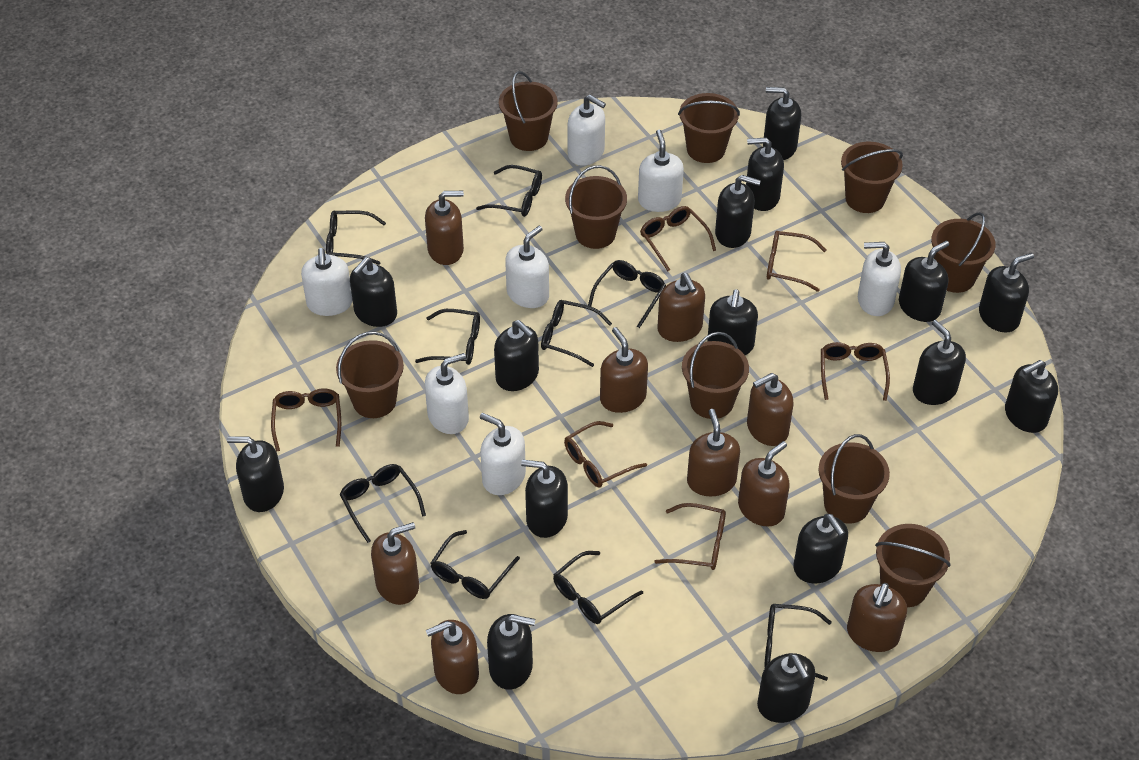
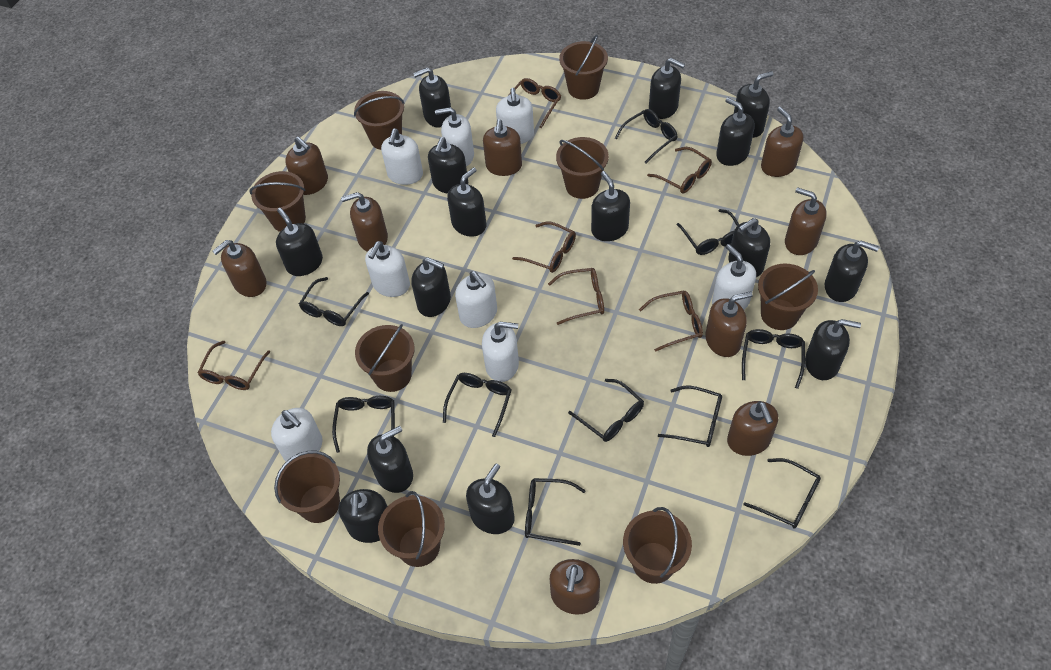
black glasses: [326,210,386,265] [339,464,426,543] [415,309,480,365] [430,530,520,599] [476,165,542,217] [541,300,612,367] [553,551,643,624] [588,260,666,328] [764,604,832,681] = 9 -> [299,277,369,326] [332,396,395,453] [443,373,512,437] [525,478,586,546] [568,379,644,442] [614,109,678,163] [658,386,722,447] [677,209,739,255] [742,329,805,389] [744,458,821,529] = 10
white soap dispenser: [301,248,353,316] [425,353,469,434] [480,413,526,495] [505,226,549,308] [568,95,606,166] [638,130,684,212] [858,242,901,316] = 7 -> [271,408,323,461] [365,241,410,297] [381,129,423,185] [435,107,474,167] [455,271,497,328] [482,322,519,382] [496,88,534,144] [712,244,756,310] = 8

